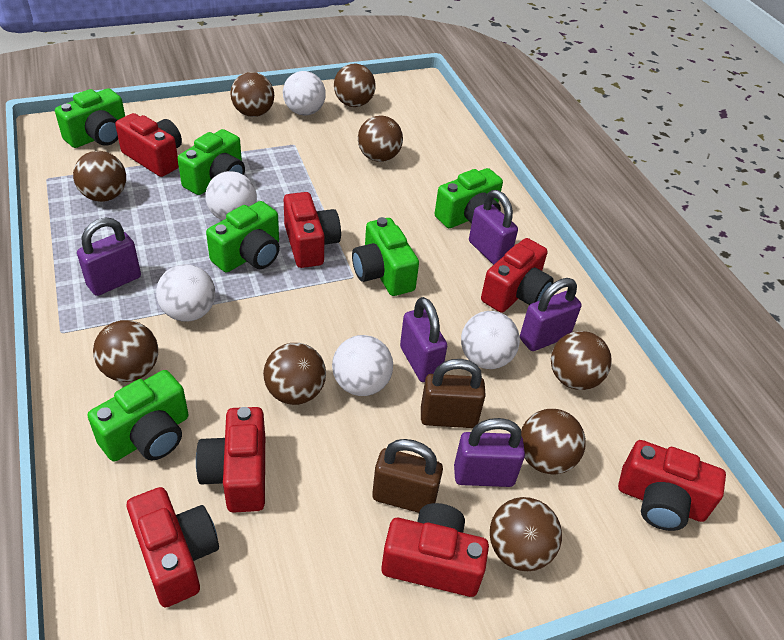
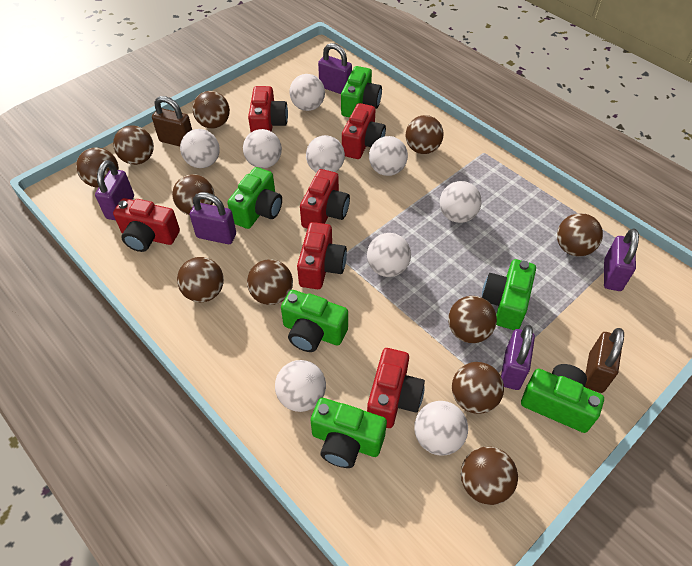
brown ball: [73,151,126,202] [93,320,158,382] [231,72,274,117] [263,343,326,405] [334,64,376,107] [358,115,403,162] [490,497,562,571] [521,409,586,474] [551,331,612,390] = 9 -> [76,147,119,188] [113,125,154,165] [172,174,214,215] [177,257,224,302] [192,91,230,129] [247,259,293,305] [405,115,444,154] [448,296,497,343] [452,362,504,414] [461,447,518,505] [557,213,603,256] = 11
red camera: [115,113,182,177] [127,487,219,607] [196,407,265,513] [284,192,341,268] [381,503,489,597] [481,238,554,313] [618,440,726,531] = 7 -> [113,198,180,252] [248,86,288,132] [297,222,347,289] [300,169,350,229] [342,103,386,159] [367,348,425,428] = 6
white ball: [156,264,216,322] [205,171,257,221] [283,71,326,115] [332,335,393,396] [461,311,520,369] = 5 -> [180,129,220,168] [243,129,282,168] [275,360,326,412] [289,74,325,111] [306,135,345,173] [367,233,411,277] [369,136,408,176] [414,401,468,456] [440,181,482,223] = 9

